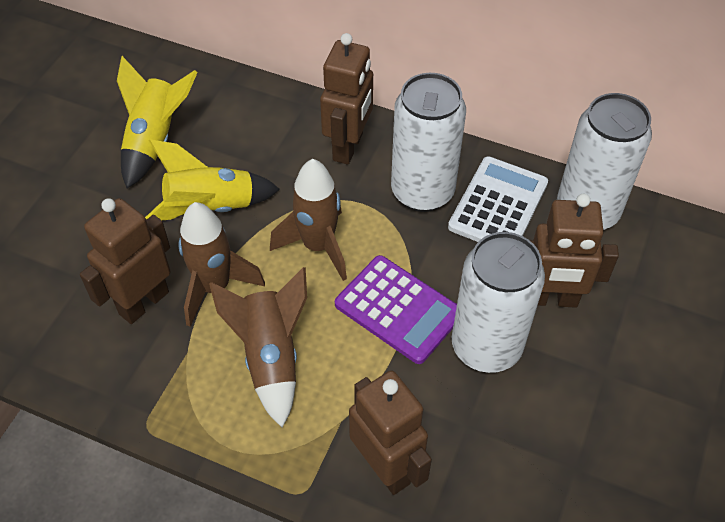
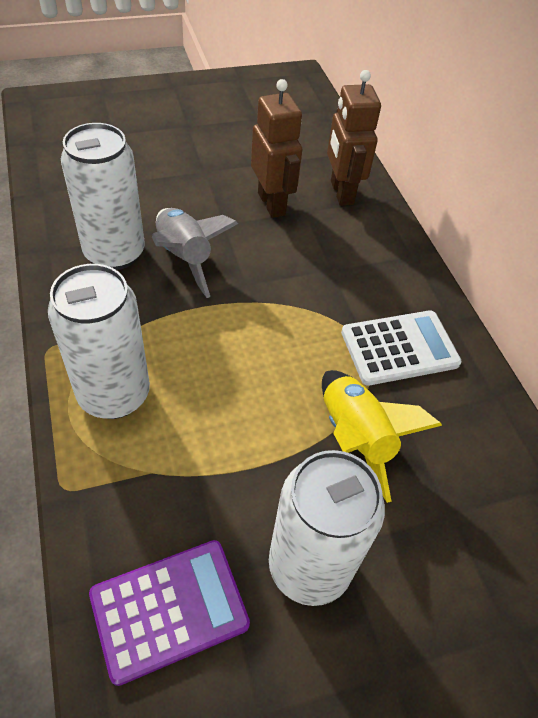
brown robot: [80,198,171,324] [320,33,373,165] [349,371,432,495] [530,194,619,308] = 4 -> [251,79,302,218] [327,70,381,206] = 2
brown rocket: [178,202,265,327] [209,267,307,428] [270,159,347,281] = 3 -> none = 0
grey rocket: none = 0 -> [152,208,238,298] = 1
yellow rocket: [117,56,198,189] [145,139,280,220] = 2 -> [322,370,442,503] = 1

